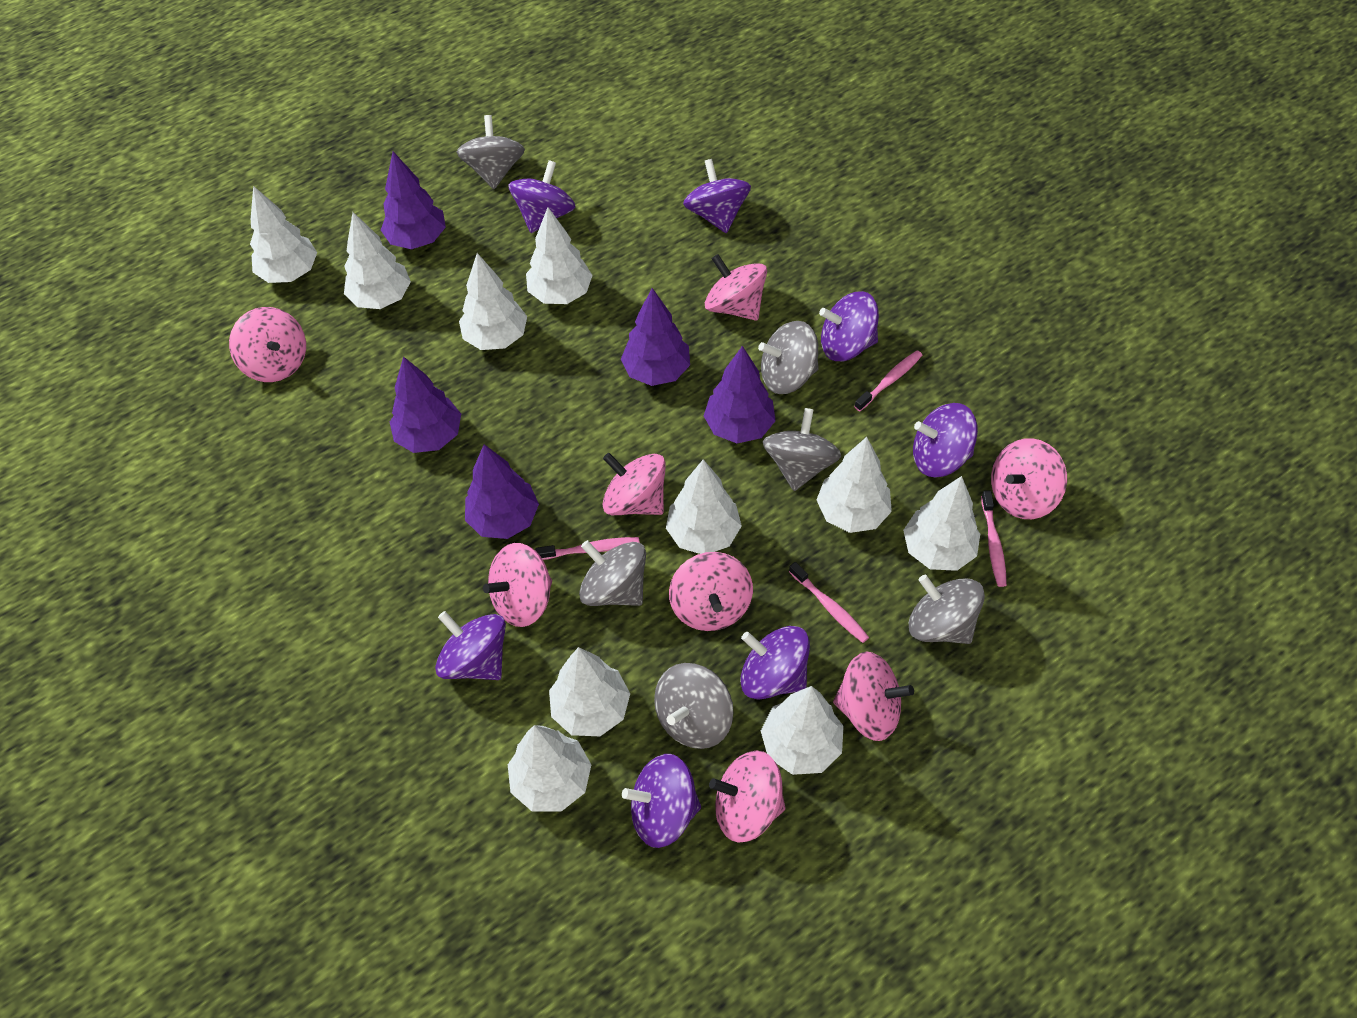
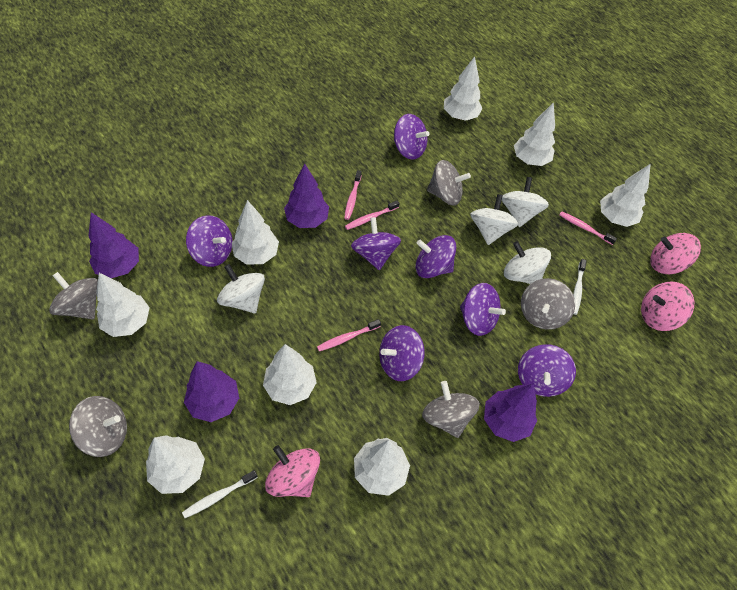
grey spinning top: [457,115,525,189] [579,540,646,606] [654,663,734,749] [758,321,819,394] [763,408,841,491] [908,575,985,644] = 6 -> [49,272,98,320] [69,396,127,457] [422,381,480,438] [427,160,471,205] [521,278,575,330] = 5
pink spinning top: [229,307,306,382] [483,543,552,627] [603,453,666,515] [669,552,753,631] [705,254,767,320] [709,751,785,843] [833,652,914,741] [991,438,1067,519] = 8 -> [265,445,320,497] [641,281,694,331] [650,233,701,274] = 3
purple tree: [381,151,446,249] [390,356,461,453] [465,444,539,539] [621,288,690,386] [704,346,776,444] = 5 -> [89,212,139,278] [184,361,239,422] [284,163,329,228] [484,384,537,442] = 4
white spinning top: none = 0 -> [217,264,265,313] [471,194,519,245] [502,177,549,227] [504,241,551,284] = 4
white toothbrush: none = 0 -> [182,470,258,518] [573,259,587,315] = 2
white tree: [250,186,317,283] [344,212,411,309] [459,253,527,350] [508,725,591,811] [526,207,593,304] [549,647,630,736] [666,459,742,554] [761,686,844,775] [817,437,892,533] [903,476,980,571] = 10 -> [96,273,150,337] [146,435,205,494] [232,200,279,265] [263,344,317,405] [354,438,410,496] [444,56,483,121] [514,102,555,166] [600,164,651,227] = 8

